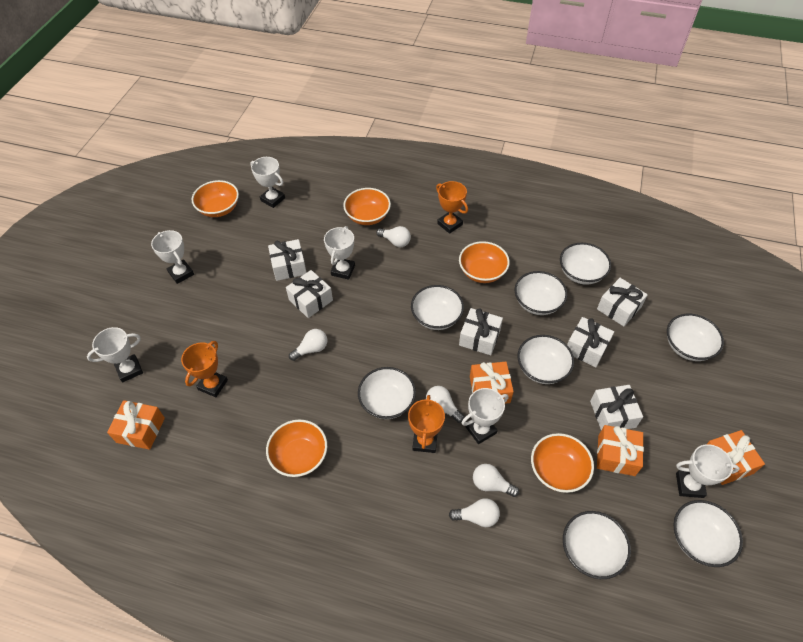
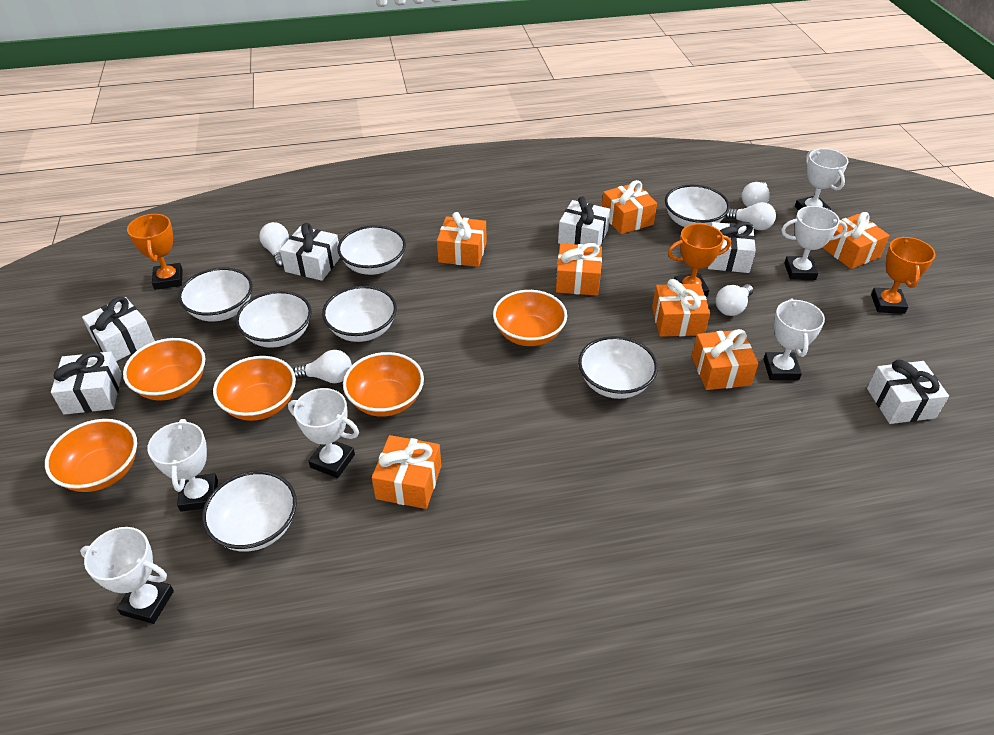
orange gift: [107,400,165,450] [470,362,514,404] [597,425,644,476] [707,430,765,485] = 4 -> [372,435,441,509] [437,212,486,267] [556,243,602,296] [602,180,657,234] [652,279,710,337] [692,329,759,390] [822,212,890,269] = 7
white bowl: [358,367,416,419] [411,285,464,330] [515,271,567,315] [518,335,574,384] [560,243,611,285] [563,511,631,579] [667,314,724,361] [673,500,743,567] = 8 -> [178,267,253,321] [202,471,297,552] [236,291,311,348] [322,286,397,342] [337,225,406,275] [578,336,658,399] [665,185,730,227] = 7

